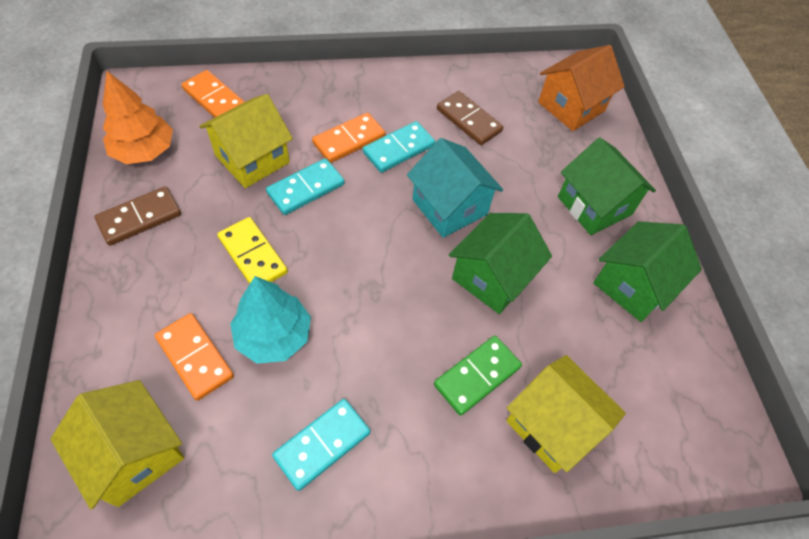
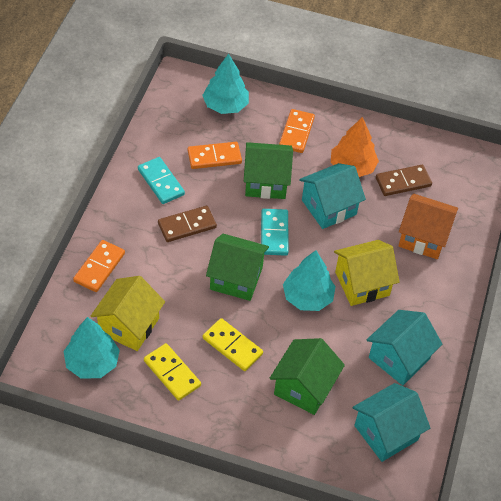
green domino: [434,336,522,416] = 1 -> none = 0
turquoise domino: [266,158,344,215] [272,399,370,491] [363,121,435,173] = 3 -> [138,157,185,204] [261,209,289,256] = 2
turquoise house: [407,138,503,238] = 1 -> [299,163,366,229] [353,383,430,462] [367,310,442,385] = 3
turquoise tree: [230,276,311,364] = 1 -> [64,317,120,379] [202,54,249,114] [283,250,336,311] = 3
yellow domino: [217,217,288,284] = 1 -> [144,343,201,401] [203,318,263,371] = 2
yellow house: [50,380,184,509] [199,94,293,188] [506,355,626,473] = 3 -> [91,276,165,351] [334,240,400,306] = 2

